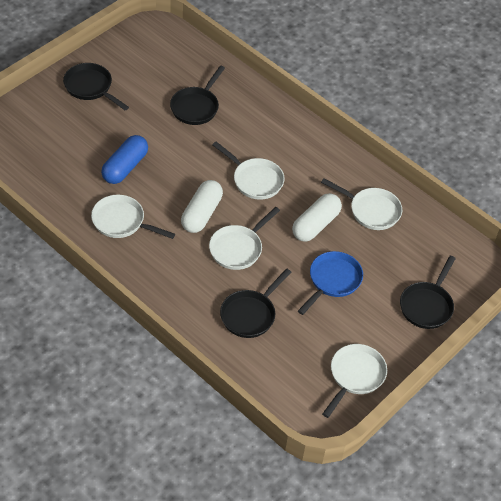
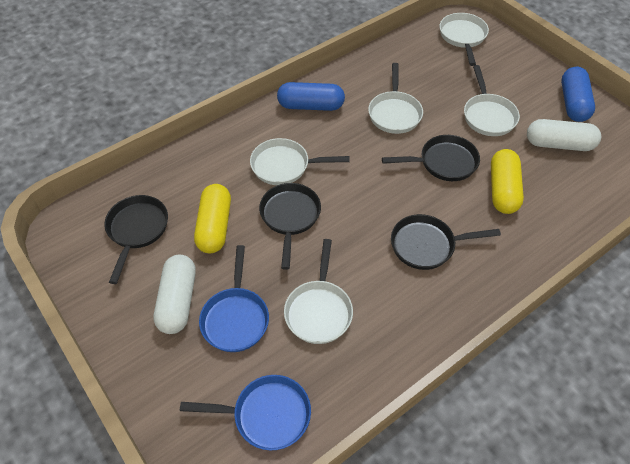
blue capsule: [101,135,148,184] = 1 -> [277,82,345,111] [561,67,595,122] = 2
blue pan: [298,251,363,315] = 1 -> [180,375,311,450] [199,245,269,352] = 2
yellow capsule: none = 0 -> [194,184,231,254] [491,149,524,214] = 2

